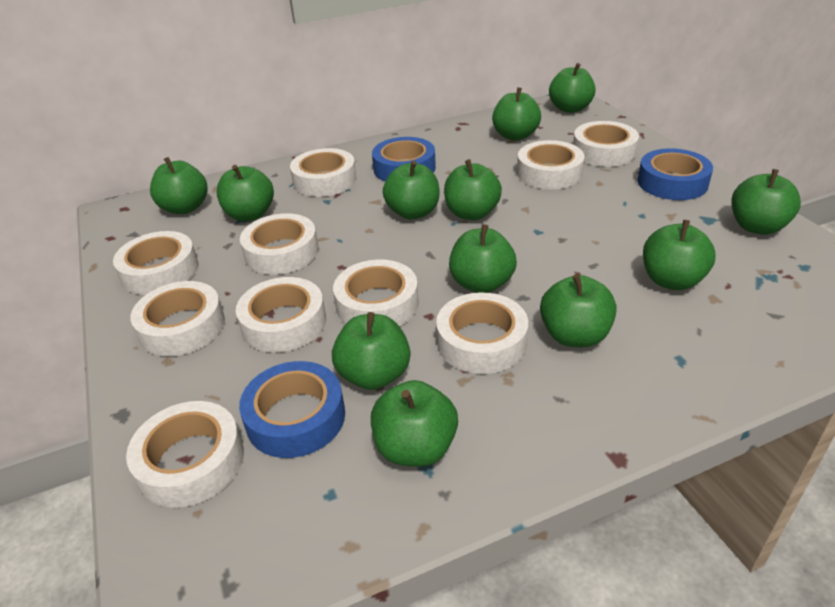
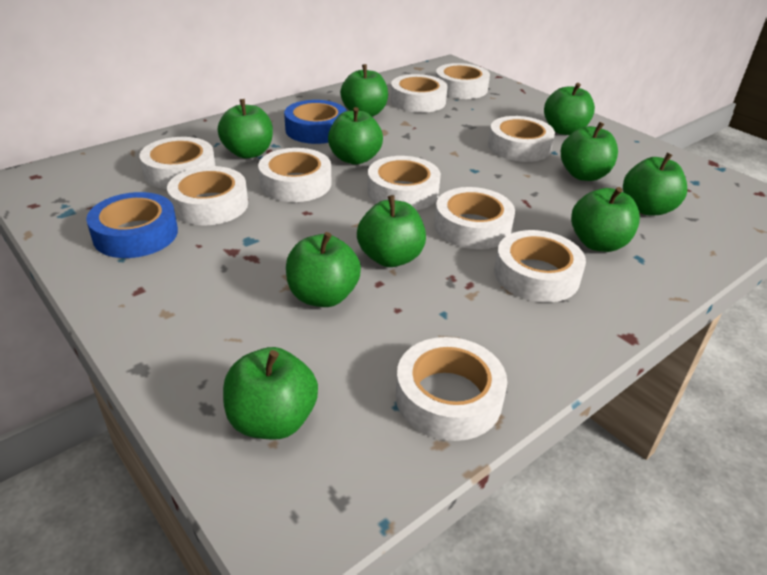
blue tape: [239,361,345,458] [372,137,436,181] [638,148,713,200] = 3 -> [86,192,178,258] [284,100,347,144] = 2
green apple: [150,157,208,214] [216,165,274,221] [332,312,410,390] [371,380,458,467] [383,161,440,219] [444,159,502,220] [449,224,517,293] [492,87,541,141] [540,274,617,347] [549,63,596,113] [643,220,715,290] [732,169,801,235] = 12 -> [218,99,273,158] [223,347,318,440] [286,232,361,307] [328,107,383,165] [340,64,388,116] [357,195,426,267] [544,83,595,135] [561,122,618,181] [571,187,640,252] [623,153,687,215] = 10

